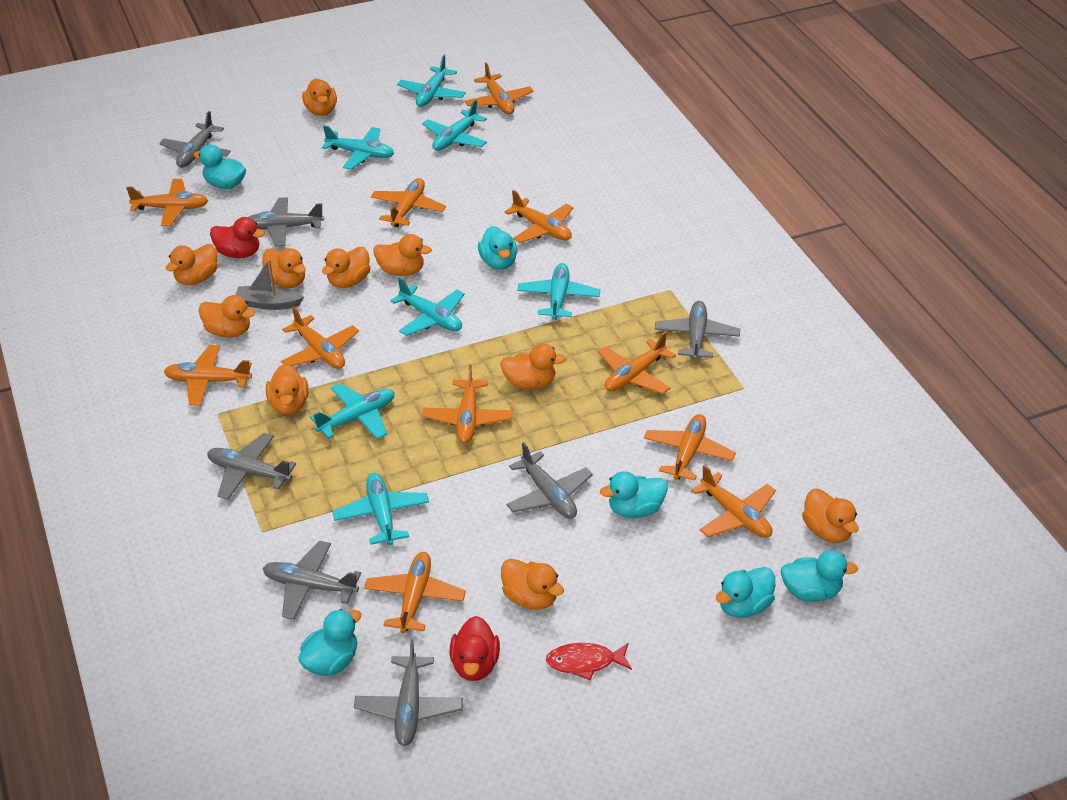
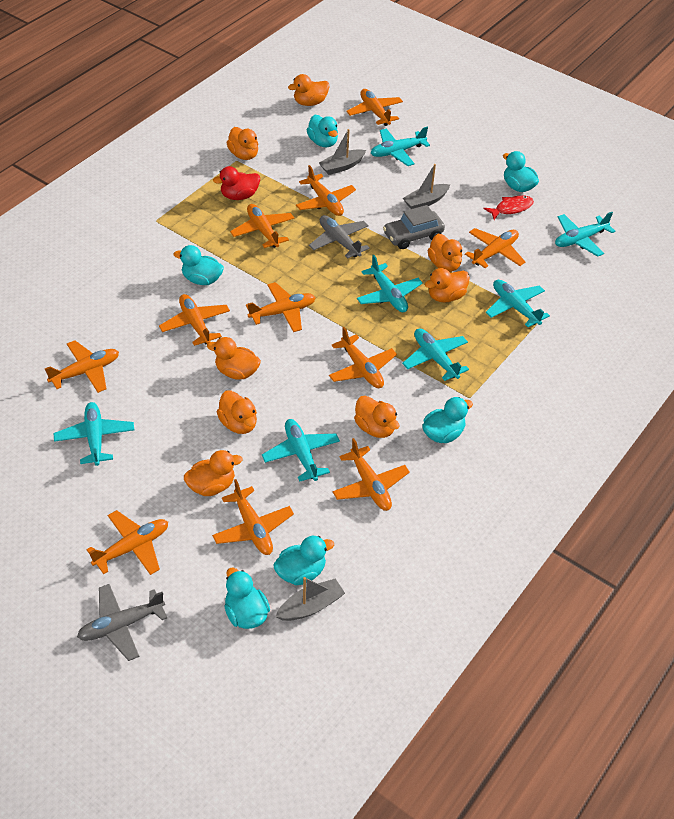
grey boat: [235,259,304,310] = 1 -> [275,577,345,621] [319,129,366,175] [403,164,450,209] = 3
grey car: none = 0 -> [383,205,445,249] = 1
grey plane: [159,111,231,168] [207,433,296,500] [248,197,324,246] [263,541,361,620] [354,640,463,746] [506,442,593,519] [654,301,740,360] = 7 -> [77,584,167,661] [309,215,370,259] = 2
orange duck: [166,244,218,285] [198,295,255,338] [262,248,306,288] [266,364,309,415] [302,78,337,116] [322,247,370,288] [373,234,432,276] [500,343,566,390] [501,558,564,610] [802,489,859,543] = 10 -> [184,450,243,496] [207,337,261,380] [217,390,257,434] [227,127,259,160] [288,74,330,106] [354,396,399,438] [425,268,470,302] [428,234,462,272] = 8
red duck: [210,217,265,258] [450,616,500,681] = 2 -> [213,166,260,200] = 1

